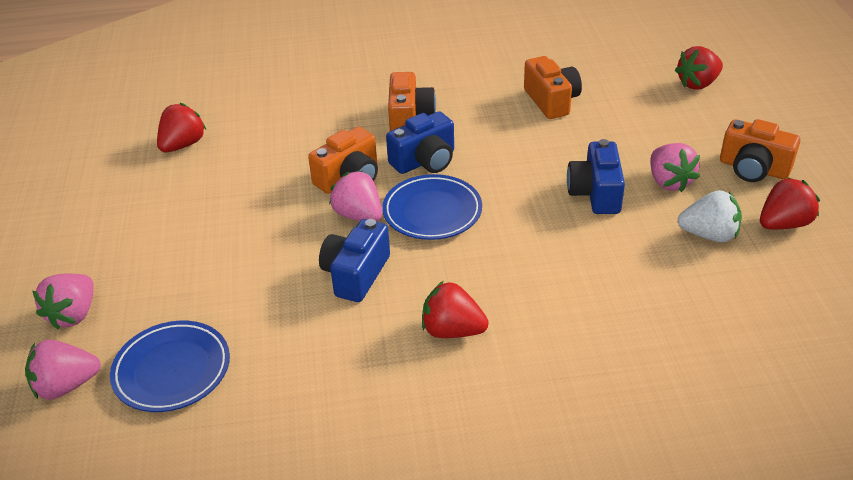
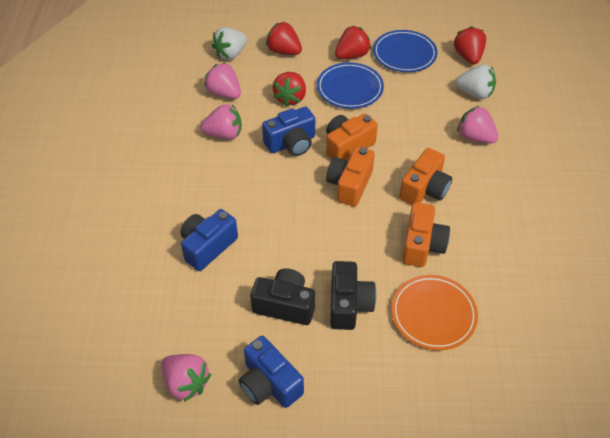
black camera: none = 0 -> [250,268,315,325] [330,261,376,330] = 2
orange plate: none = 0 -> [391,275,478,350] = 1
white strawberry: [678,190,742,242] = 1 -> [212,27,247,60] [456,65,496,99] = 2

